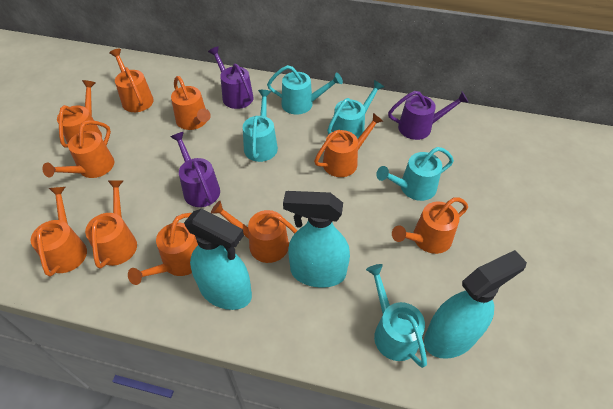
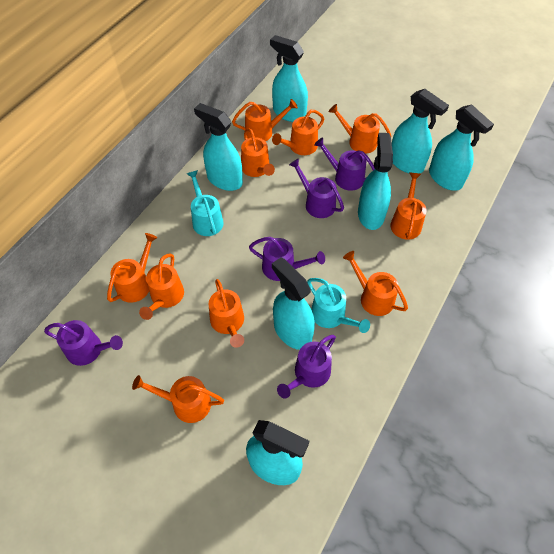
purple watering can: [171,132,220,207] [208,46,253,109] [388,91,468,140] = 3 -> [44,320,123,366] [249,237,325,281] [277,335,336,398] [289,158,344,218] [314,137,375,191] = 5
turquoise spray bottle: [184,209,252,310] [283,191,350,288] [424,250,527,359] = 3 -> [194,103,243,191] [246,420,309,485] [270,35,308,122] [272,257,315,350] [358,133,393,230] [392,89,449,174] [429,105,494,191] = 7
turquoise watering can: [243,90,278,162] [267,65,343,114] [327,80,384,139] [366,264,427,368] [376,147,454,201] = 5 -> [187,170,224,236] [307,278,370,333] = 2

